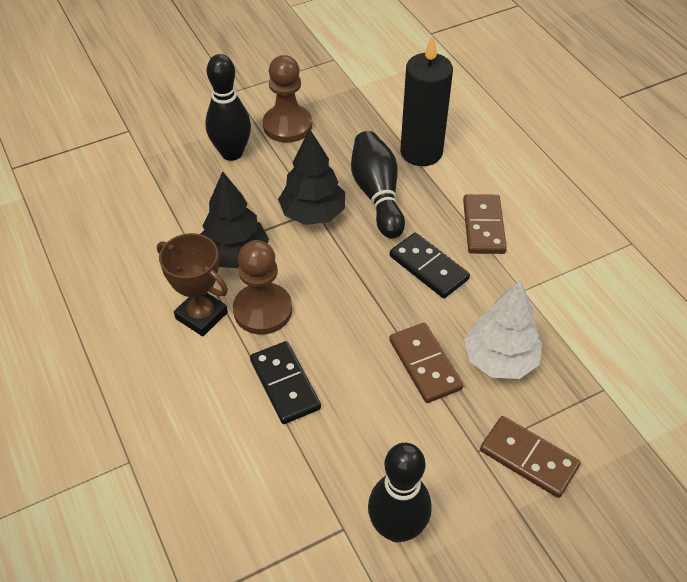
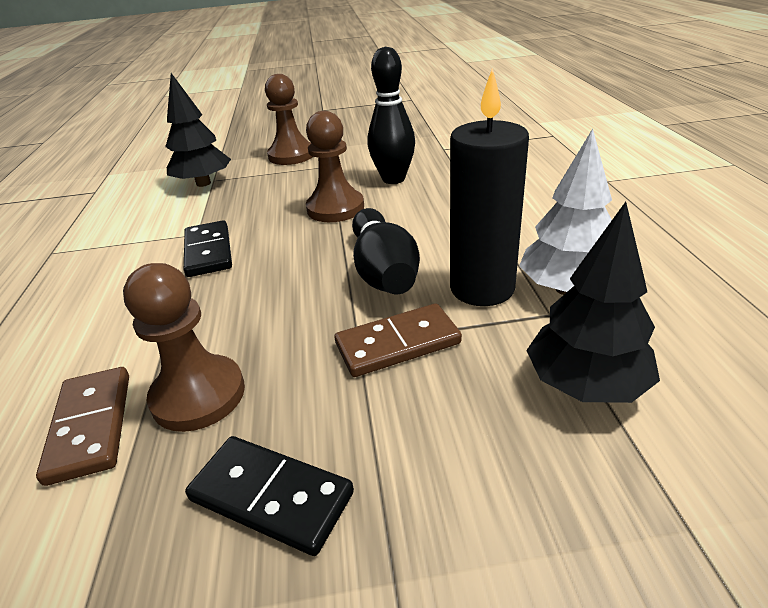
black bowling pin: [205,54,251,161] [351,131,405,239] [368,443,432,542] = 3 -> [352,208,420,294] [368,47,415,184] = 2
brown domino: [389,323,463,403] [463,194,507,254] [480,416,581,498] = 3 -> [36,367,129,486] [334,303,462,377] = 2
brown pawn: [233,240,292,335] [263,55,312,143] = 2 -> [123,263,245,432] [265,74,313,165] [306,111,364,222] = 3
brown trophy: [157,233,228,337] = 1 -> none = 0

